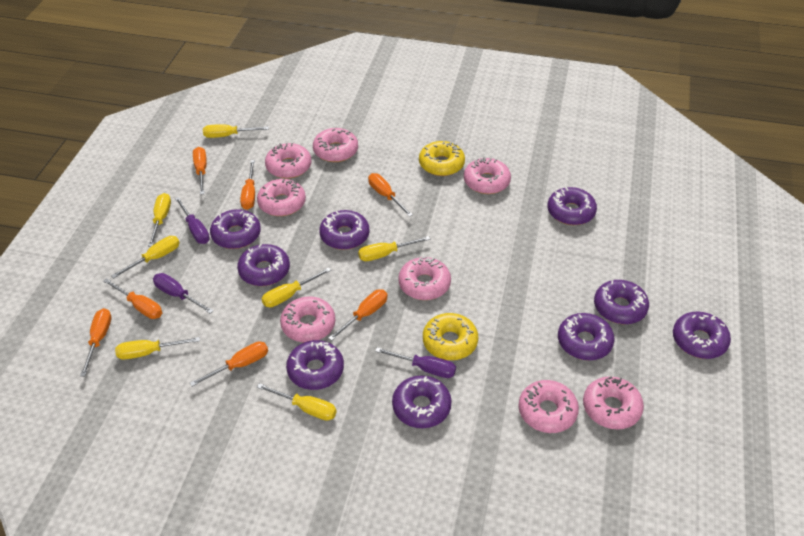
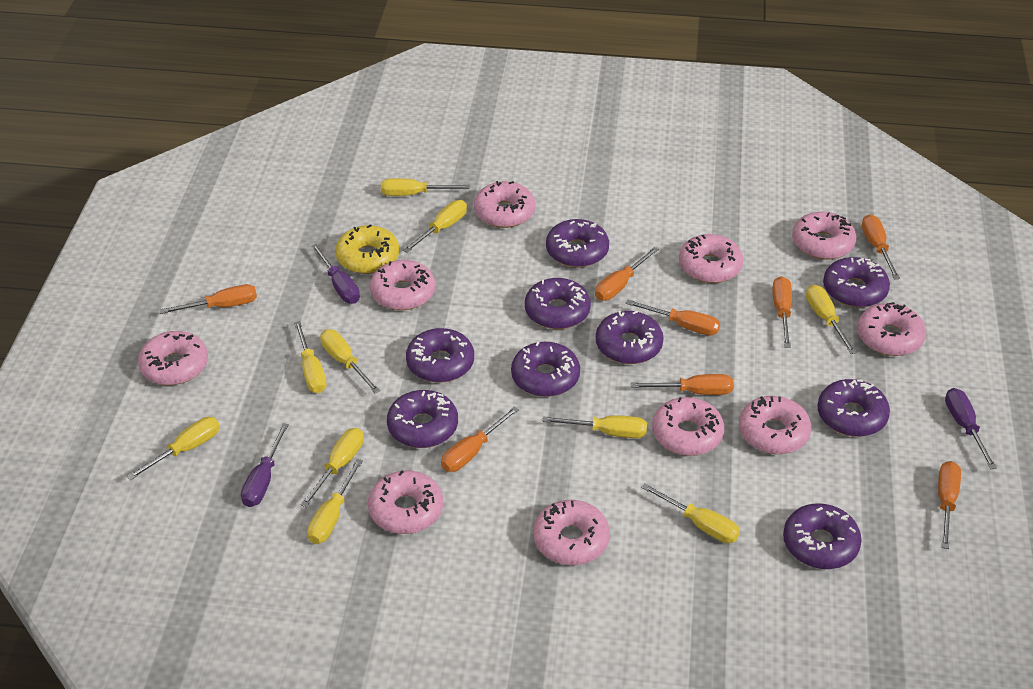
orange screwdriver: [80,308,111,376] [103,278,162,319] [190,341,268,387] [193,147,207,195] [240,160,255,210] [328,290,387,341] [368,173,413,217] = 7 -> [159,284,257,314] [441,406,519,472] [595,247,659,301] [625,300,720,336] [631,374,734,395] [772,276,792,348] [862,214,900,280] [938,461,961,549] = 8
pink donut: [257,179,306,216] [265,143,312,179] [280,296,335,342] [313,128,358,162] [398,256,451,300] [464,157,511,194] [518,380,579,433] [583,376,644,429] = 8 -> [138,331,208,385] [368,471,443,534] [370,260,435,310] [474,181,535,228] [533,500,610,565] [652,397,724,456] [679,234,744,283] [739,396,811,454] [792,212,856,260] [857,302,926,356] = 10
yellow donut: [419,141,465,176] [423,313,478,360] = 2 -> [335,224,399,274] = 1
yellow screwdriver: [111,236,180,278] [115,337,200,360] [148,193,171,247] [203,124,269,138] [257,383,337,421] [262,267,331,307] [358,236,430,261] = 7 -> [126,417,220,480] [294,321,327,393] [300,428,364,507] [307,459,363,544] [320,330,380,393] [381,178,470,196] [403,200,467,253] [542,415,647,438] [641,483,740,543] [806,285,857,354] = 10

